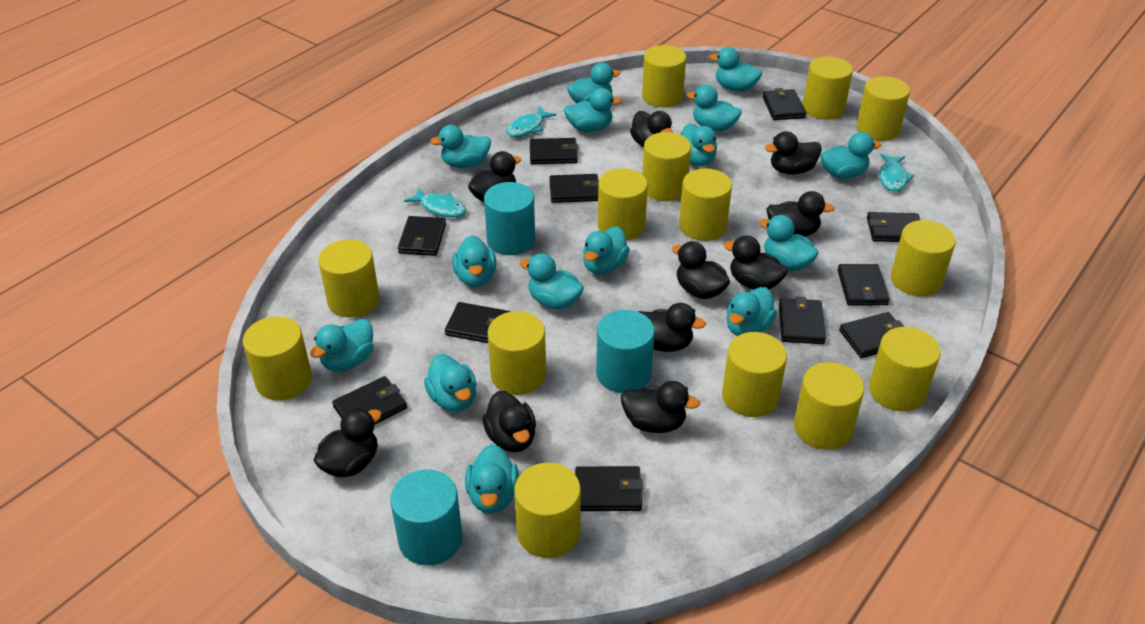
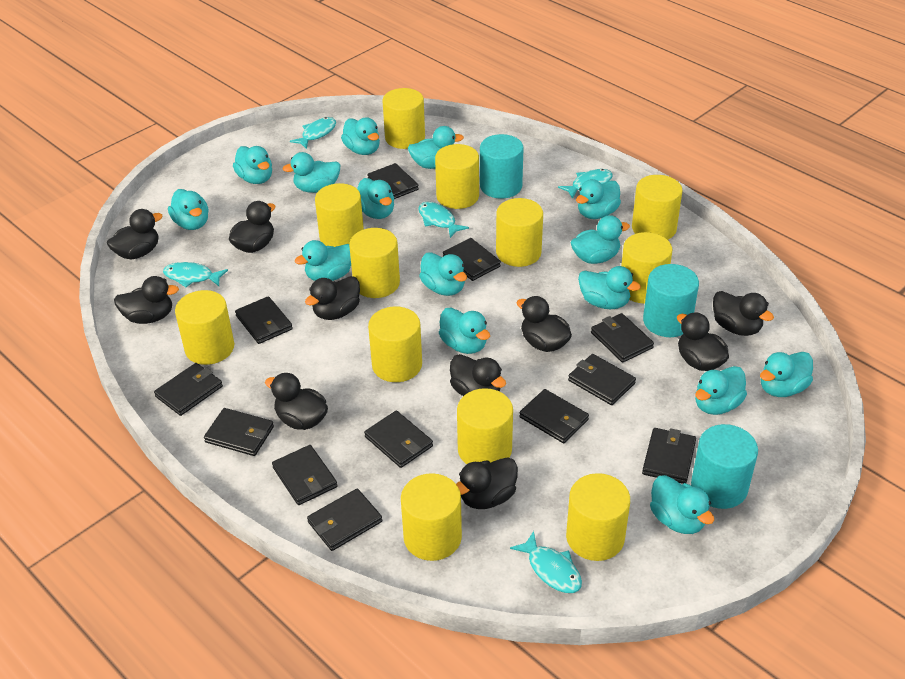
black wallet: [332,376,407,425] [398,216,446,256] [445,302,510,343] [530,138,578,164] [549,174,599,203] [575,466,643,511] [762,88,806,120] [779,296,826,344] [837,264,890,305] [839,312,905,358] [867,212,920,242] = 11 -> [154,363,223,416] [204,408,274,456] [235,296,293,344] [272,445,338,505] [307,489,382,551] [364,411,433,468] [367,163,419,199] [443,238,501,281] [519,389,589,443] [568,354,636,405] [591,313,654,363] [642,428,696,484] = 12
turquoise fish: [404,188,466,217] [506,107,556,137] [879,154,914,192] = 3 -> [163,262,228,287] [290,117,336,149] [418,202,469,238] [510,531,582,593] [558,169,613,199] = 5
yellow cylinder: [243,316,312,400] [318,239,379,317] [488,311,546,395] [514,463,581,558] [598,169,648,241] [642,45,686,108] [642,132,691,201] [679,169,732,241] [722,332,787,417] [794,362,864,450] [803,56,853,120] [857,76,910,141] [869,327,941,412] [891,220,956,297] = 14 -> [175,290,234,365] [315,183,364,247] [349,228,400,298] [368,306,422,382] [382,88,425,149] [401,473,462,561] [435,144,479,209] [457,388,513,464] [496,198,543,267] [566,473,630,561] [621,232,672,304] [632,175,683,240] = 12

